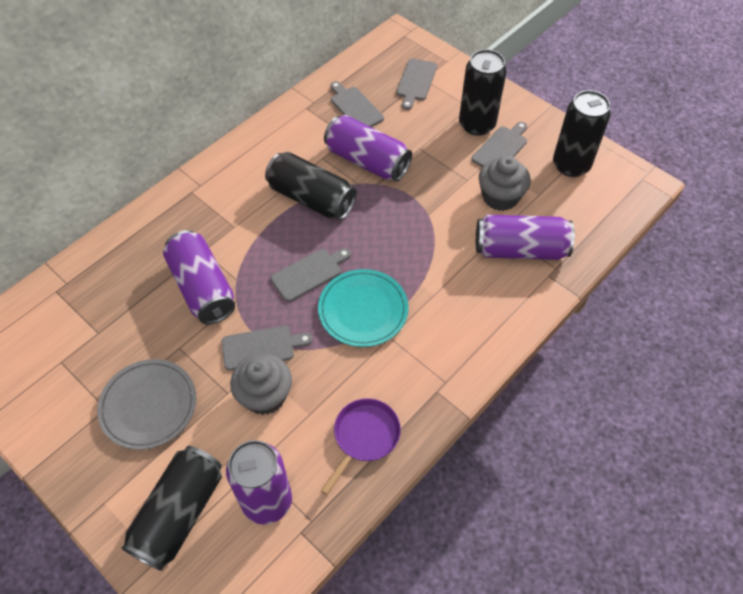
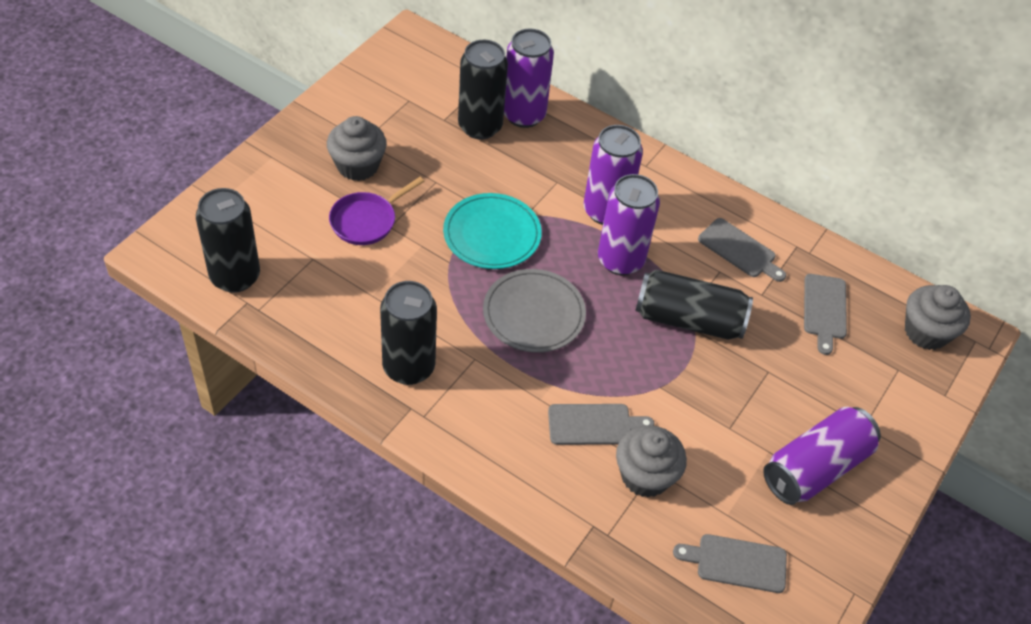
grey cupcake: [230,353,292,415] [479,156,531,211] = 2 -> [327,116,387,181] [616,425,687,498] [905,285,971,350] = 3
grey cutting board: [221,326,312,371] [271,248,351,302] [331,81,384,127] [396,58,437,110] [471,122,527,167] = 5 -> [548,404,654,445] [673,534,787,593] [698,218,786,282] [804,274,847,355] = 4

